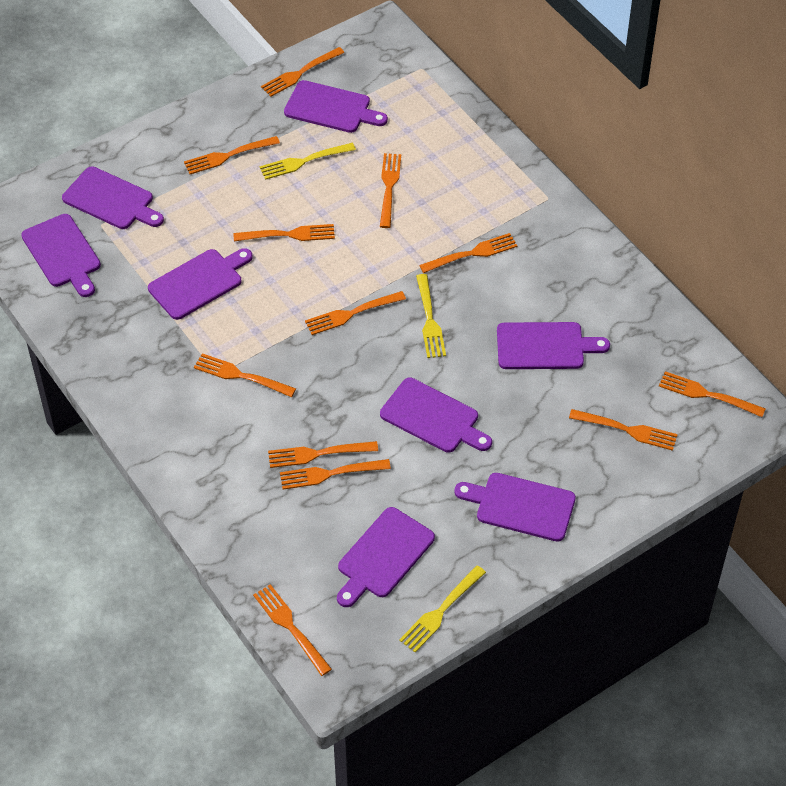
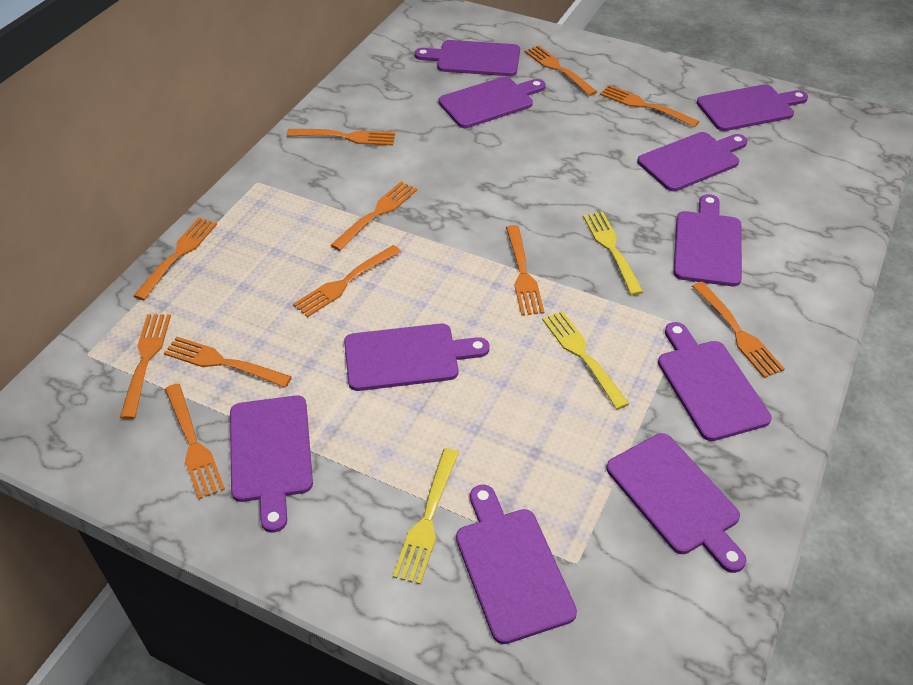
orange fork: [184,136,280,174] [194,353,296,397] [234,224,335,242] [253,584,332,676] [261,47,344,97] [268,441,378,468] [280,459,391,490] [305,291,406,335] [380,153,401,228] [419,233,518,273] [569,409,678,451] [659,371,766,417] = 12 -> [120,314,171,419] [133,218,217,300] [164,337,292,388] [165,384,225,499] [287,129,395,146] [293,245,401,317] [331,181,417,251] [506,225,544,316] [524,45,598,96] [600,85,700,128] [692,282,785,378] = 11
purple cutting board: [21,214,101,297] [62,166,164,229] [148,248,253,320] [284,80,388,133] [337,507,435,607] [380,378,492,453] [454,473,576,542] [497,322,610,369] = 8 -> [230,395,313,533] [344,324,489,391] [415,40,520,76] [438,77,546,128] [456,485,577,644] [606,433,746,573] [637,132,748,191] [658,322,772,441] [673,194,742,286] [697,84,808,131] = 10

